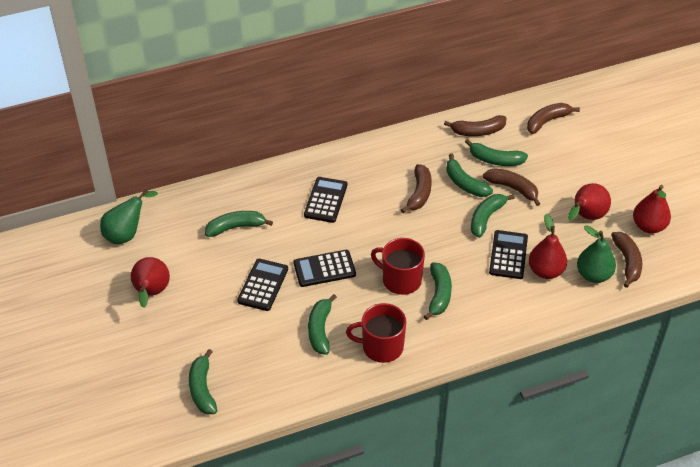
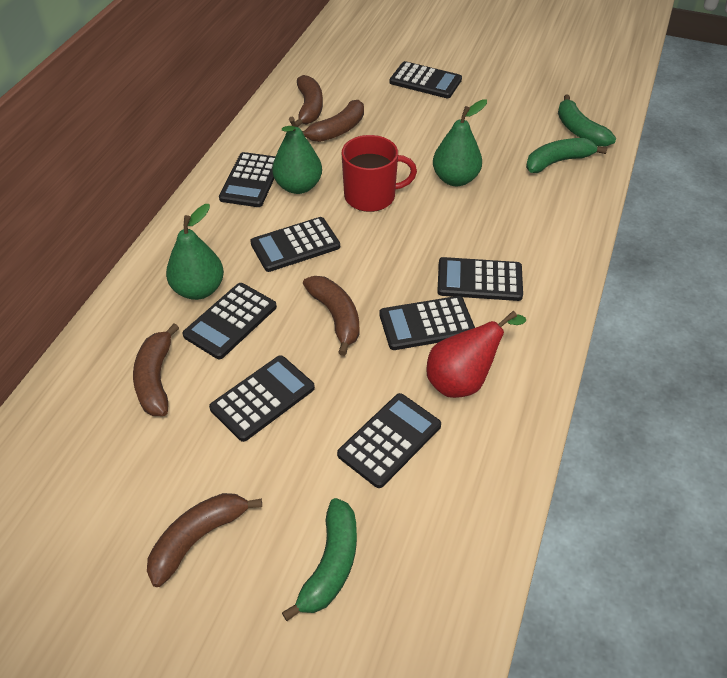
black calculator: [237,259,288,311] [293,250,356,287] [304,177,347,223] [489,230,528,279] = 4 -> [183,283,277,359] [209,355,315,442] [219,152,276,207] [250,217,340,272] [337,393,441,488] [379,296,475,350] [390,61,462,98] [437,257,523,301] = 8
green banana: [189,349,217,415] [205,211,273,237] [308,294,337,355] [423,262,452,320] [446,154,493,197] [465,139,528,166] [471,194,515,238] = 7 -> [282,498,357,621] [526,138,607,173] [558,95,616,147] = 3
green pear: [100,189,158,244] [577,225,616,283] = 2 -> [166,204,224,300] [272,117,322,194] [433,99,487,186] = 3
red mug: [346,303,406,363] [371,238,425,295] = 2 -> [342,135,417,212] = 1
red pear: [131,257,170,308] [529,214,567,279] [568,183,611,221] [633,185,671,233] = 4 -> [426,311,526,398] = 1

